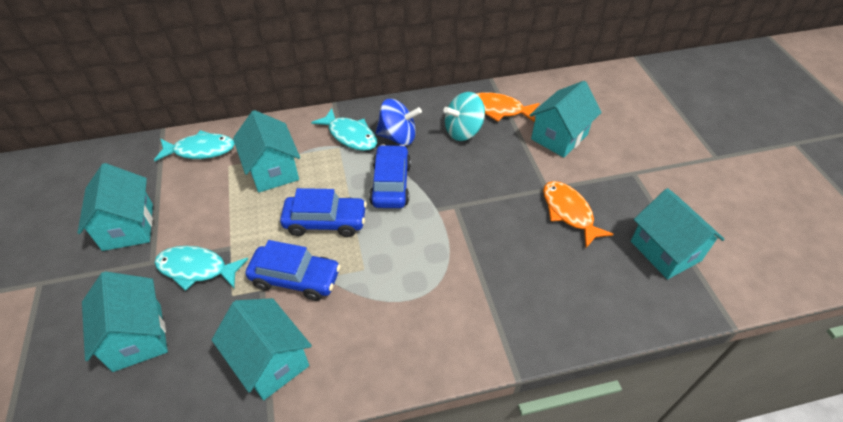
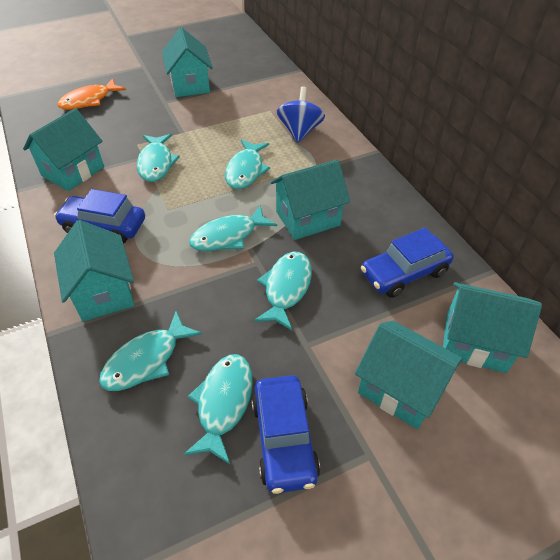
orange fish: [476,92,540,122] [543,181,614,248] = 2 -> [57,78,126,110] = 1
turquoise fish: [154,130,235,161] [155,246,248,291] [311,108,377,151] = 3 -> [99,311,202,391] [137,134,180,182] [183,354,253,464] [189,205,277,251] [225,139,270,189] [254,252,312,331] = 6
turquoise spinning top: [443,92,485,141] = 1 -> none = 0

